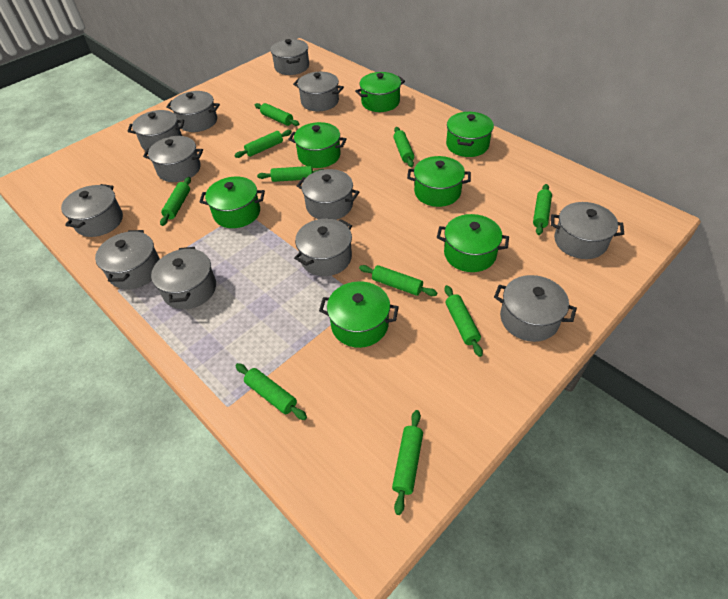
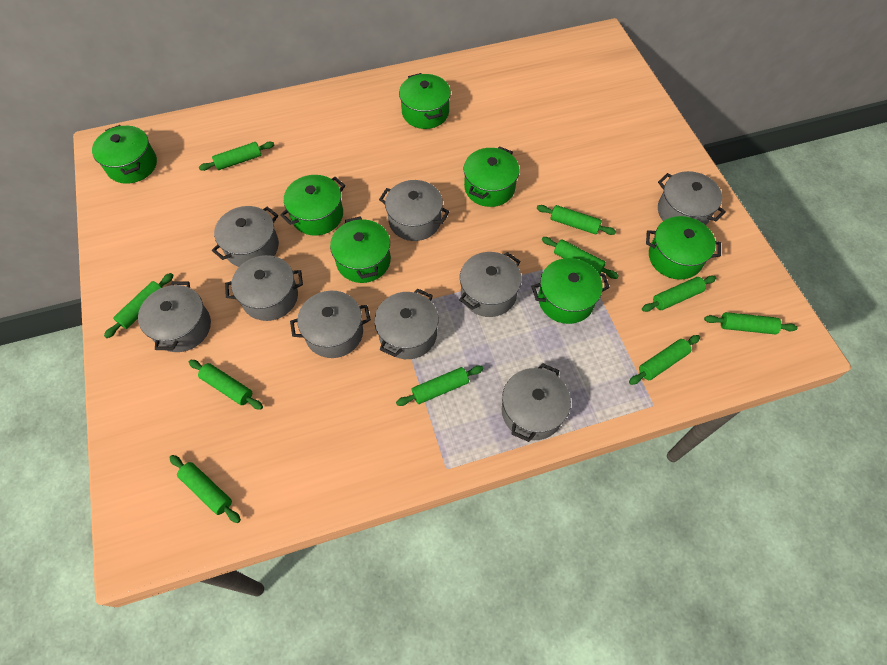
grey pot: [61,184,123,237] [95,230,160,290] [127,110,184,151] [143,136,203,182] [151,247,216,309] [166,91,220,132] [270,39,309,75] [293,72,344,111] [294,219,352,276] [297,169,359,220] [494,275,577,342] [551,202,624,259] = 12 -> [138,281,211,352] [212,206,279,267] [225,255,303,321] [290,291,371,358] [374,289,439,359] [379,180,449,241] [459,252,522,317] [502,363,571,442] [658,171,726,225] = 9

